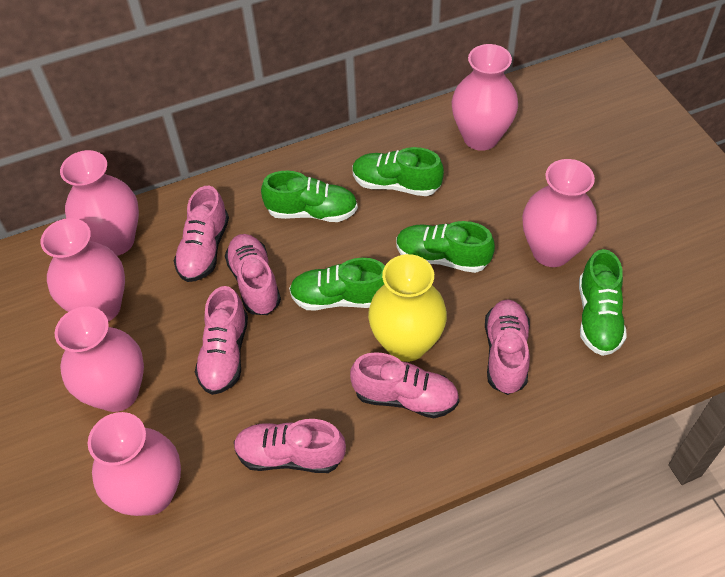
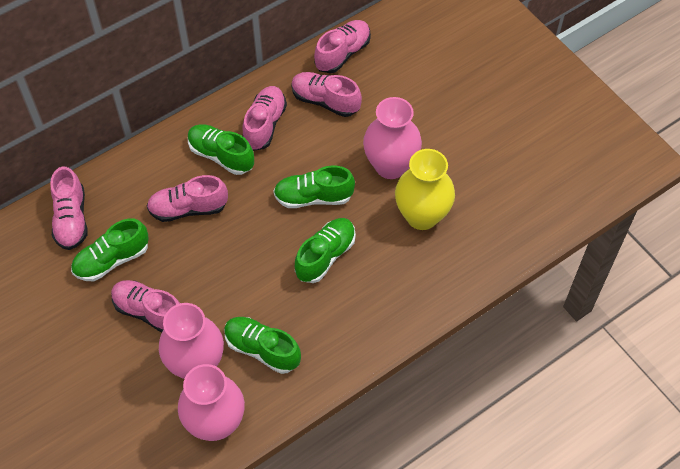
pink vase: [41,218,125,322] [55,307,144,412] [60,150,139,256] [88,412,181,516] [452,44,518,151] [522,159,597,267] = 6 -> [159,303,224,379] [178,364,245,441] [363,97,422,179] = 3

